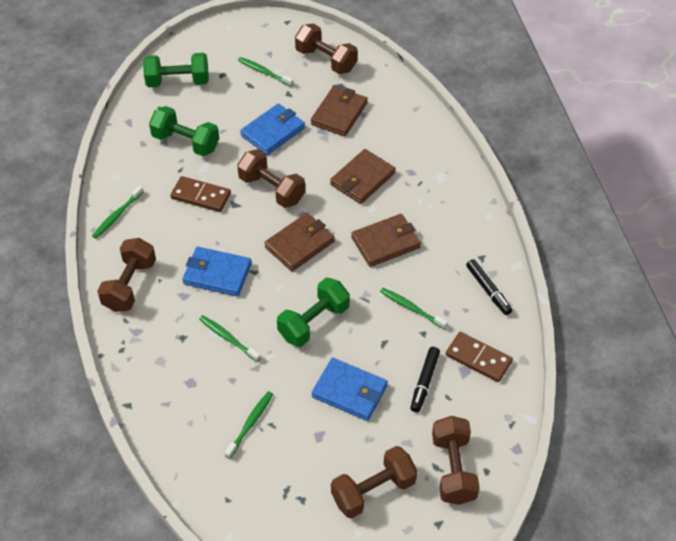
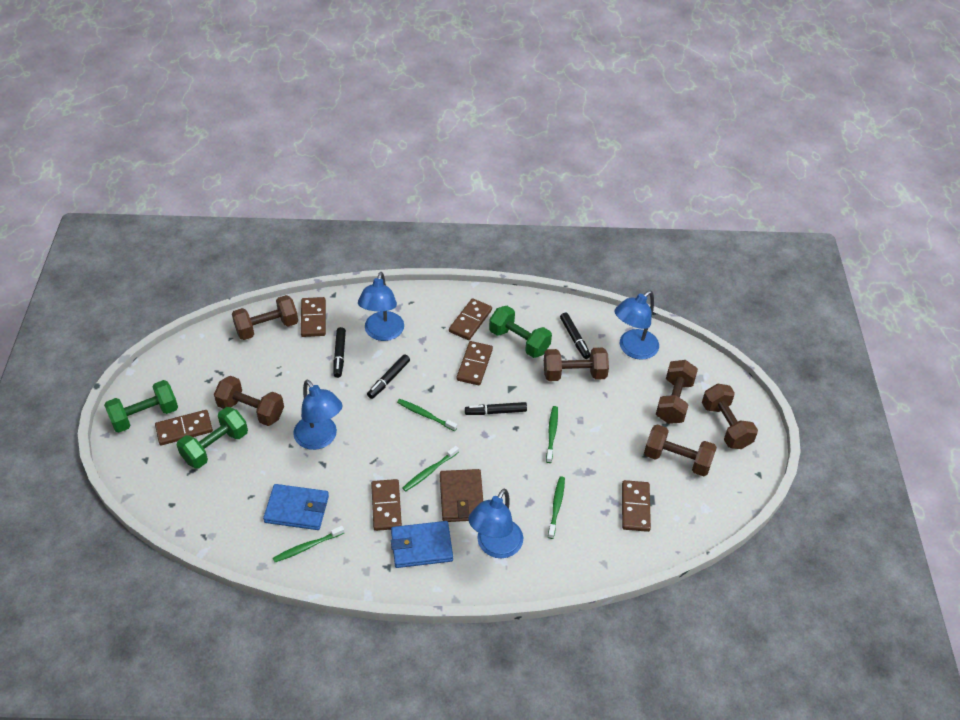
black marker: [410,347,440,413] [466,259,512,315] = 2 -> [333,327,346,378] [367,355,410,399] [465,402,527,415] [560,312,590,359] = 4
blue lamp: none = 0 -> [293,379,343,450] [358,272,404,341] [468,489,523,558] [614,291,659,360] = 4
blue wallet: [182,247,252,296] [240,104,305,155] [312,358,388,421] = 3 -> [263,484,329,530] [391,521,453,568] = 2
brown domino: [170,176,231,212] [446,332,513,382] = 2 -> [155,410,213,445] [301,297,326,337] [371,479,402,531] [449,298,492,340] [456,341,493,385] [622,480,651,532] = 6
brown dumbbell: [97,238,156,312] [237,149,305,208] [295,24,358,74] [331,446,417,519] [432,416,480,505] = 5 -> [214,376,284,426] [232,295,298,340] [544,348,609,381] [644,424,717,477] [656,360,698,424] [702,384,758,449] = 6
brown wallet: [265,213,335,271] [311,86,368,136] [330,149,396,204] [351,214,421,267] = 4 -> [440,469,483,522] = 1

